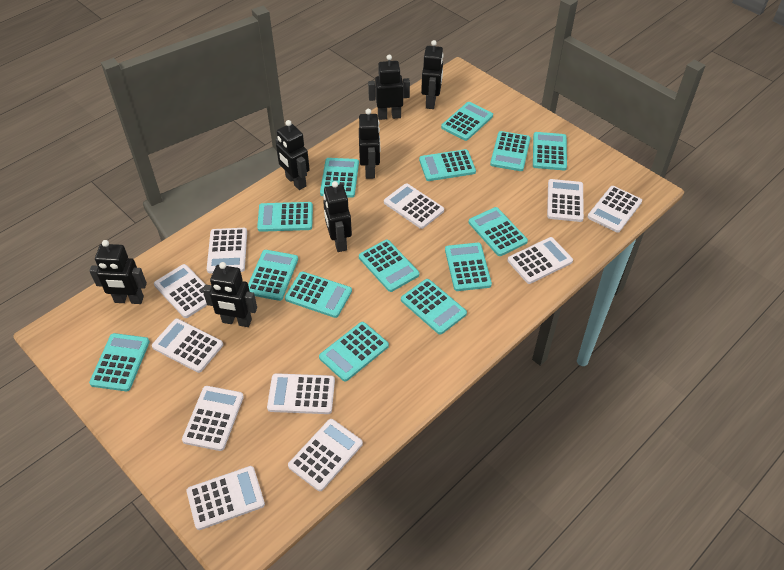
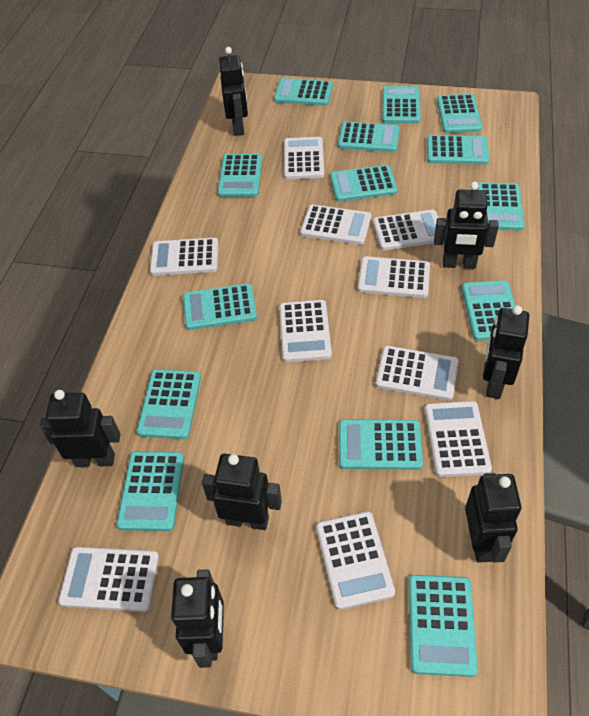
white calculator: [152,319,223,373] [154,264,207,318] [182,386,244,451] [187,466,265,530] [207,228,247,273] [267,373,335,414] [288,419,363,491] [384,183,444,229] [508,237,573,284] [547,179,584,222] [588,186,642,233] = 11 -> [58,547,159,612] [150,238,218,276] [279,300,332,362] [284,137,324,180] [300,205,371,245] [316,511,395,610] [358,256,430,298] [373,210,439,250] [375,346,459,401] [425,401,492,477] = 10

